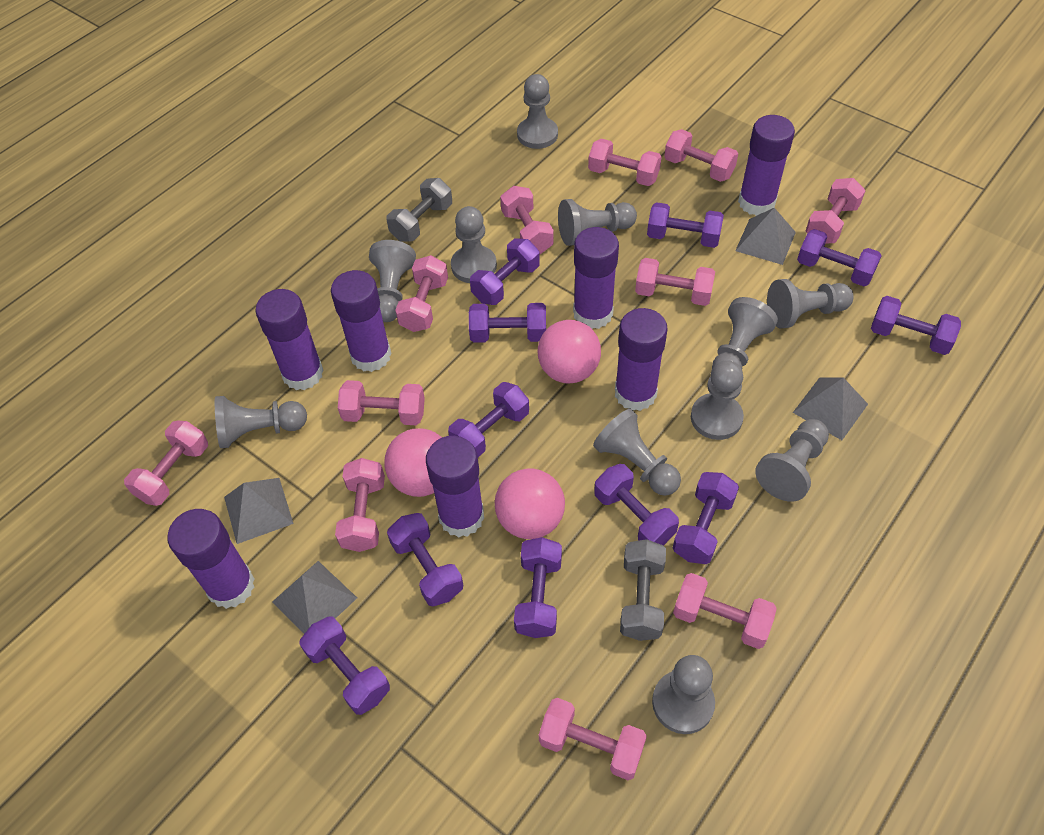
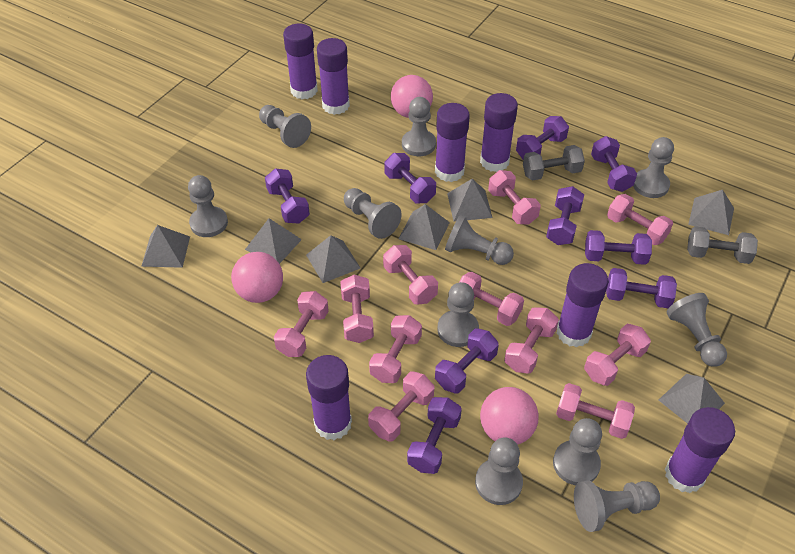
grey pyramid: [224,478,293,544] [272,561,357,634] [735,208,796,265] [793,377,868,440] = 4 -> [141,225,190,268] [245,218,302,264] [306,235,360,283] [398,204,450,250] [447,179,493,221] [659,374,725,424] [688,190,734,235] = 7
purple dumbbell: [299,616,390,715] [387,513,463,606] [448,382,529,457] [469,303,546,343] [470,238,540,305] [514,537,562,638] [594,464,679,546] [647,202,724,248] [673,472,739,564] [797,229,882,286] [871,296,961,355] = 11 -> [265,168,310,224] [384,153,436,203] [407,397,462,474] [435,328,499,393] [516,116,569,159] [546,186,584,245] [585,230,652,265] [591,136,637,192] [606,268,677,308] = 9

